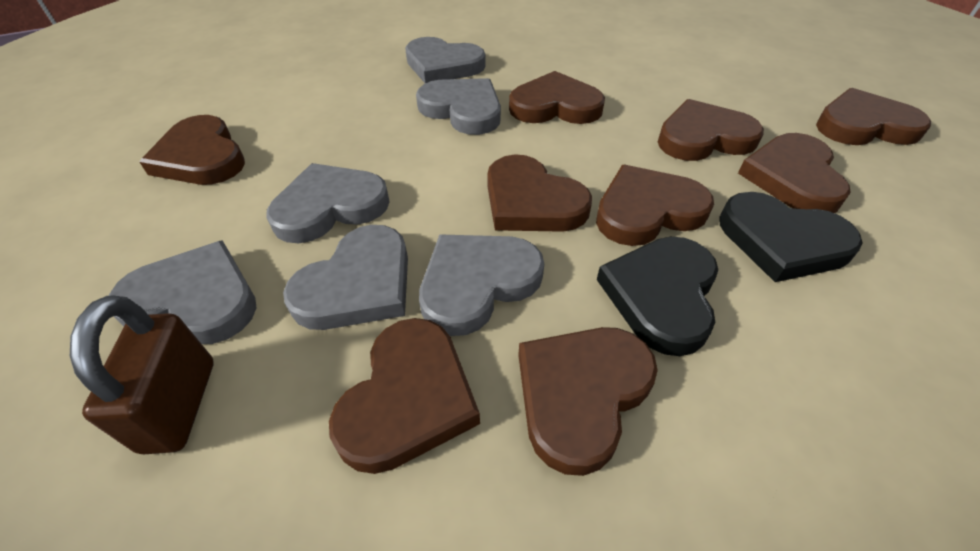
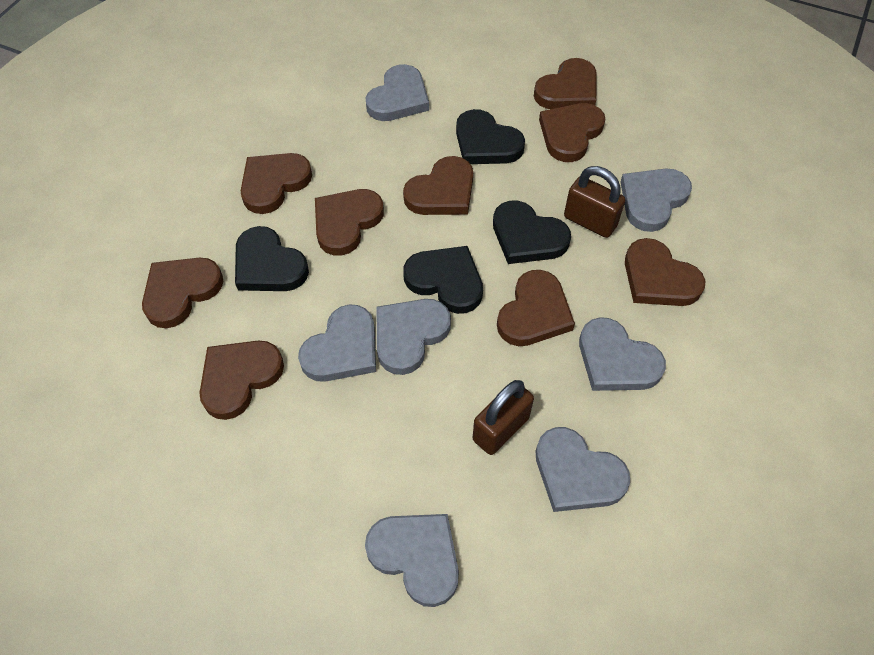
black heart: [597,237,718,356] [719,192,863,282] = 2 -> [235,226,309,291] [403,246,483,314] [456,109,525,164] [493,200,571,264] = 4
brown padlock: [70,296,214,454] = 1 -> [473,380,534,455] [564,166,625,238] = 2
grey heart: [109,240,256,344] [266,163,390,243] [283,225,408,330] [405,37,486,83] [416,78,501,135] [419,235,544,336] = 6 -> [298,305,376,382] [365,514,459,607] [366,64,429,121] [377,299,451,375] [536,427,630,512] [579,317,666,391] [621,169,692,232] = 7

